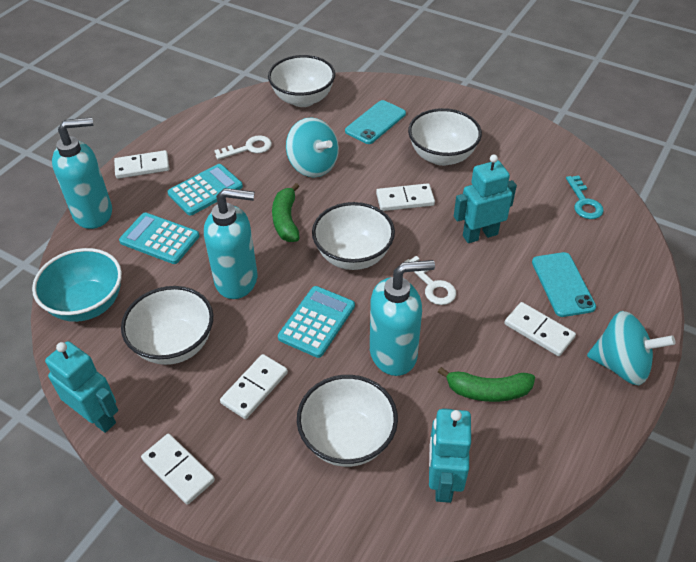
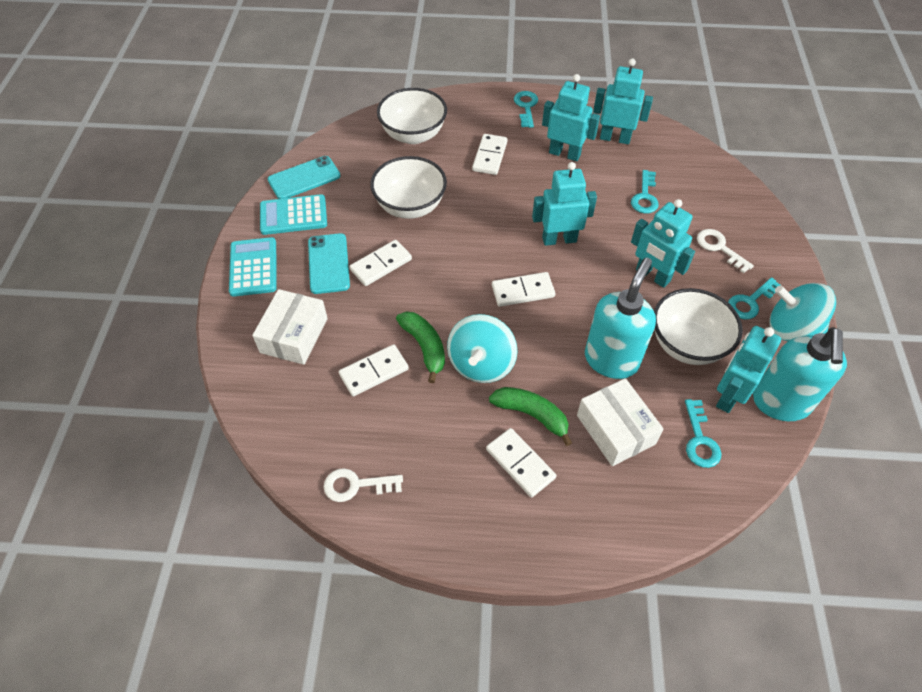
turquoise bowl: [32,248,122,322] = 1 -> none = 0
turquoise calculator: [119,213,199,264] [167,164,243,216] [278,286,355,358] = 3 -> [229,237,277,297] [260,194,327,235] = 2
turquoise key: [566,175,604,219] = 1 -> [514,91,538,128] [631,170,658,213] [685,399,722,468] [728,277,780,320] = 4
turquoise robot: [45,341,118,433] [429,408,471,503] [454,155,517,243] = 3 -> [532,162,597,246] [542,74,600,161] [593,59,653,144] [631,199,695,288] [716,326,781,413] = 5
turquoise soap dispenser: [52,117,112,229] [204,188,257,299] [370,260,435,376] = 3 -> [585,258,656,379] [753,327,847,421] = 2
white bowl: [121,286,213,365] [268,55,335,107] [297,375,398,467] [312,202,395,270] [408,108,482,166] = 5 -> [370,156,447,219] [377,88,447,144] [654,288,743,365] = 3
white box: none = 0 -> [252,289,328,365] [577,378,664,466] = 2

